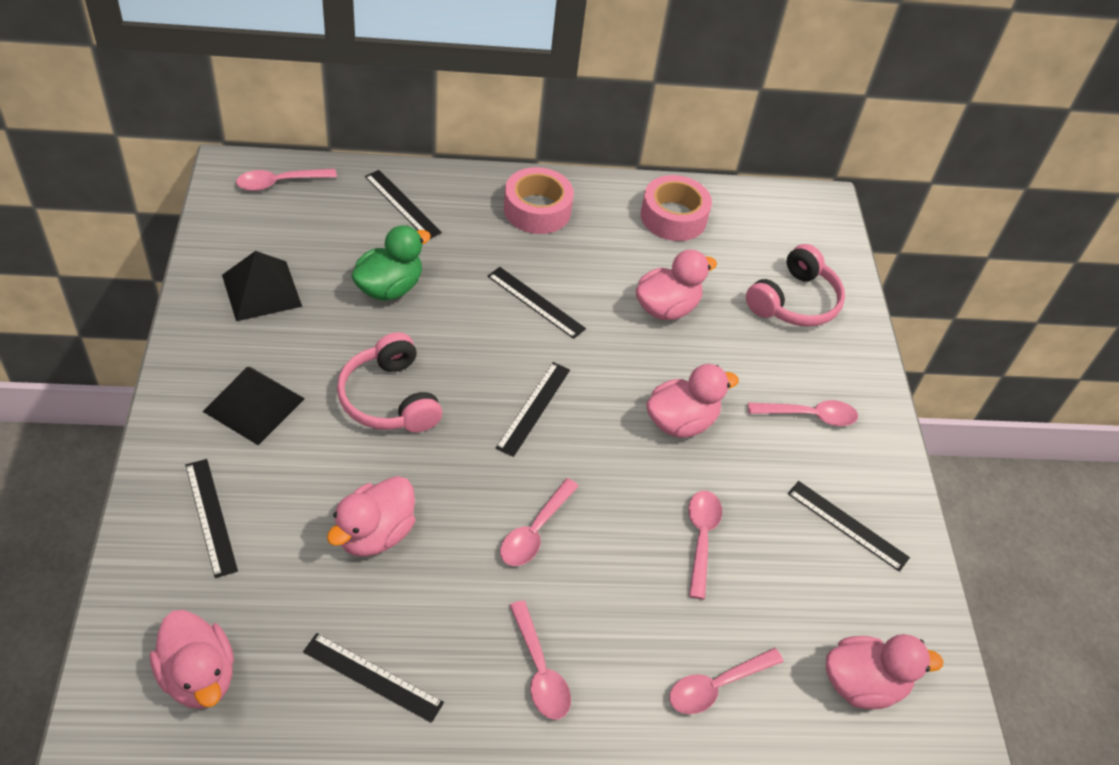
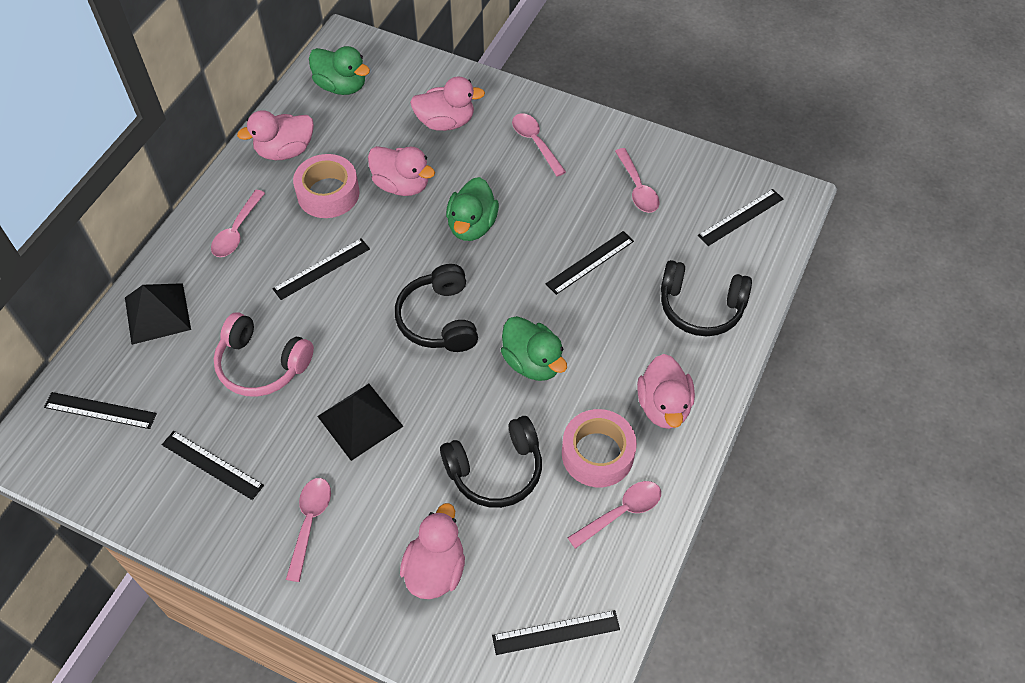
black headphones: none = 0 -> [395,264,478,352] [440,416,542,508] [661,260,752,336] = 3
green duck: [351,225,431,301] = 1 -> [309,46,370,95] [446,177,499,241] [501,316,567,381] = 3
pink headphones: [337,332,442,432] [746,244,845,327] = 2 -> [214,312,314,397] = 1
pink spoon: [236,169,337,191] [500,478,579,566] [509,601,571,720] [669,648,784,714] [688,491,722,599] [748,400,858,426] = 6 -> [211,190,265,257] [286,478,331,582] [512,113,566,177] [567,481,661,549] [615,148,659,213] = 5

